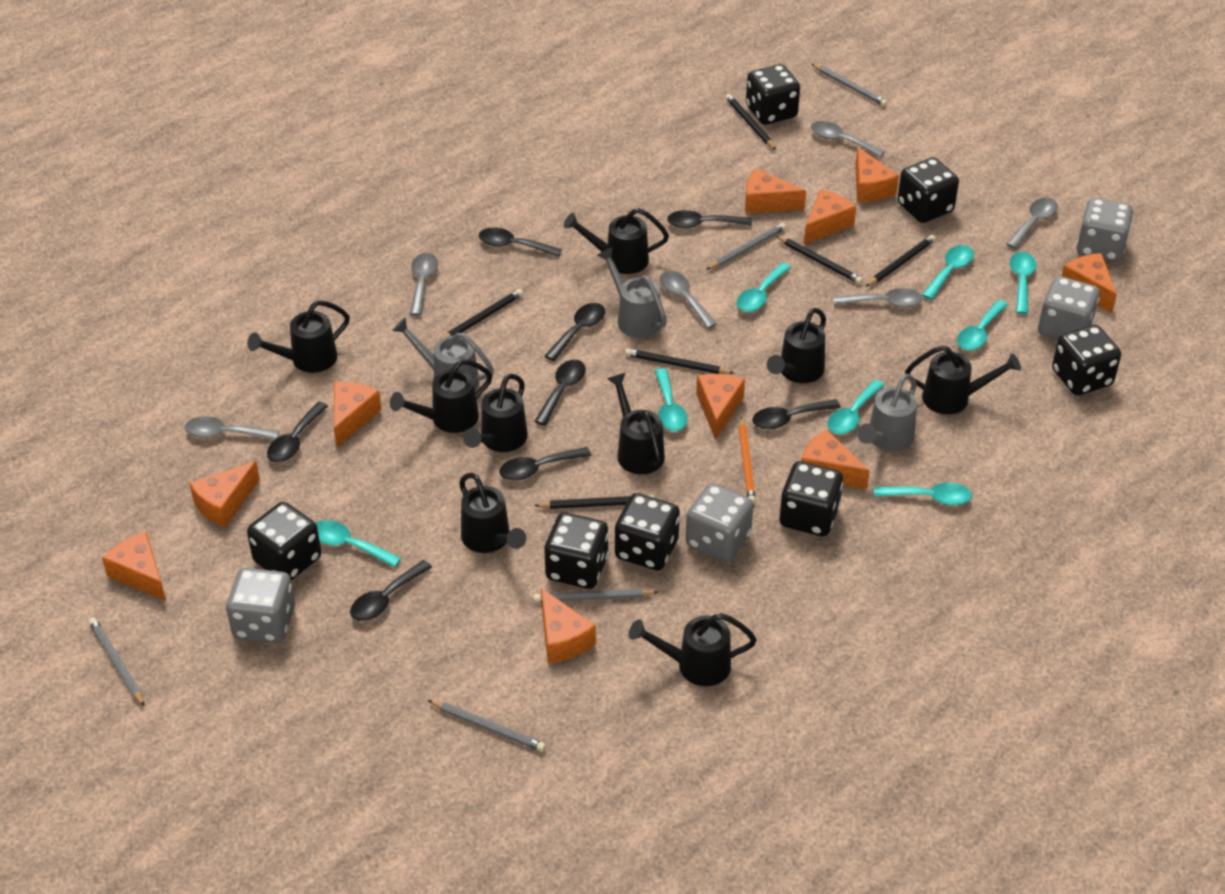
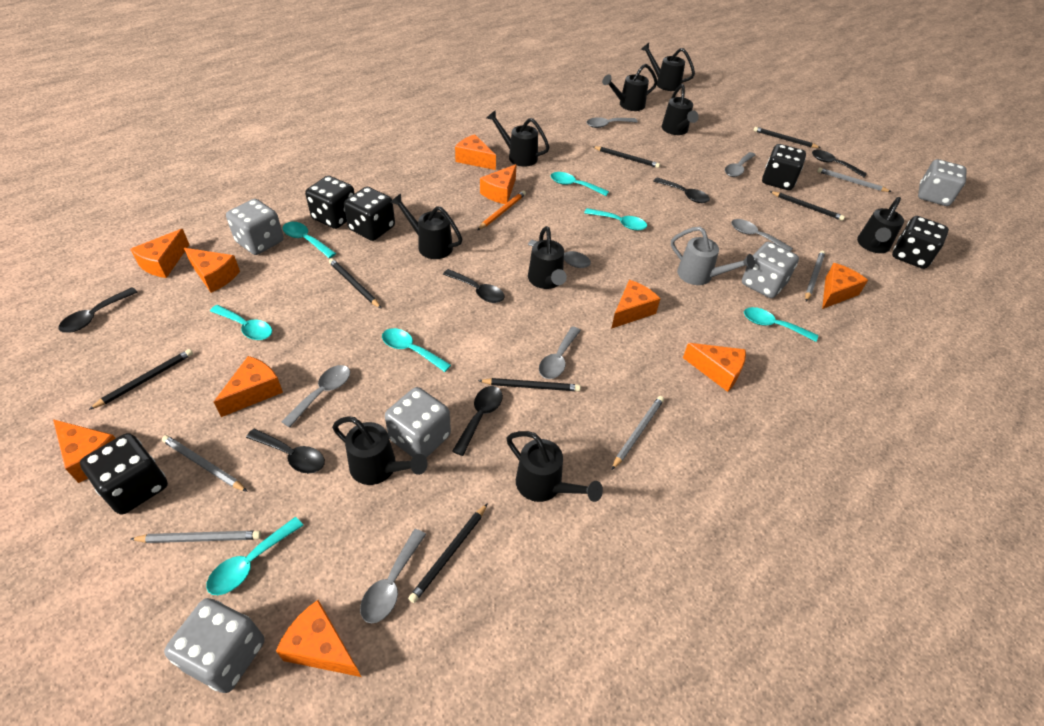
black dice: [247,502,321,580] [544,513,608,589] [615,493,680,571] [746,64,800,125] [780,461,843,537] [897,157,959,223] [1052,325,1121,396] = 7 -> [80,433,168,515] [305,176,355,229] [344,187,395,241] [762,144,806,190] [892,216,949,269] = 5
black pencil: [440,289,523,340] [534,495,654,509] [625,348,734,374] [725,94,776,150] [776,236,863,284] [865,235,936,287] = 6 -> [89,349,193,410] [329,258,381,308] [408,503,488,603] [478,378,581,391] [592,146,660,168] [754,127,821,148] [770,191,845,221] = 7
black spoon: [267,402,328,462] [350,560,432,621] [479,228,562,257] [499,447,591,481] [534,360,586,426] [545,303,605,361] [667,210,752,228] [752,399,841,429] = 8 -> [58,287,138,333] [246,429,325,473] [443,269,505,303] [452,386,503,456] [653,177,710,203] [812,150,867,177] = 6
grey dice: [226,568,295,643] [686,483,753,562] [1038,276,1100,340] [1077,198,1133,262] = 4 -> [164,598,264,693] [226,199,284,255] [385,387,451,458] [742,242,799,298] [918,159,967,206] = 5
grey spoon: [185,416,279,440] [410,253,438,316] [660,271,717,329] [811,121,885,157] [834,288,922,308] [1006,198,1058,249] = 6 -> [281,365,350,428] [360,529,426,623] [528,240,591,268] [539,326,581,379] [587,117,638,128] [725,152,756,177] [731,219,793,251] = 7
grey watering can: [392,318,494,390] [597,247,667,338] [857,374,917,451] = 3 -> [671,227,755,285] = 1
turquoise spoon: [315,520,401,568] [655,368,688,431] [737,263,791,312] [827,380,885,434] [874,483,972,505] [922,245,974,300] [957,300,1008,351] [1010,252,1037,314] = 8 -> [206,517,303,595] [210,305,272,340] [282,222,336,258] [382,328,451,372] [551,172,609,196] [584,208,647,231] [744,307,818,342] = 7

